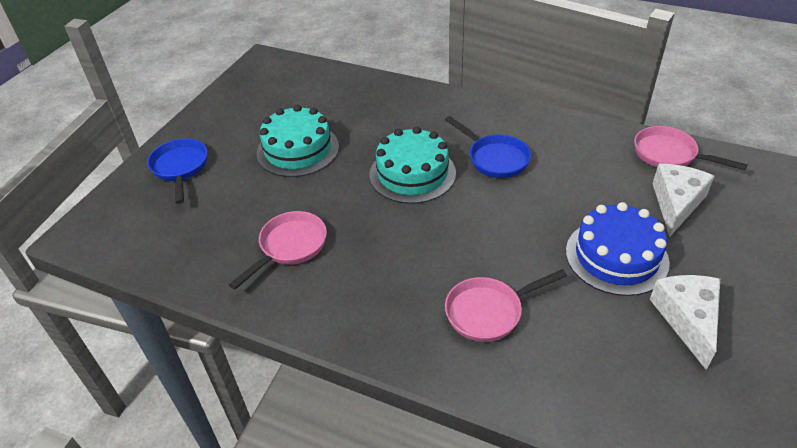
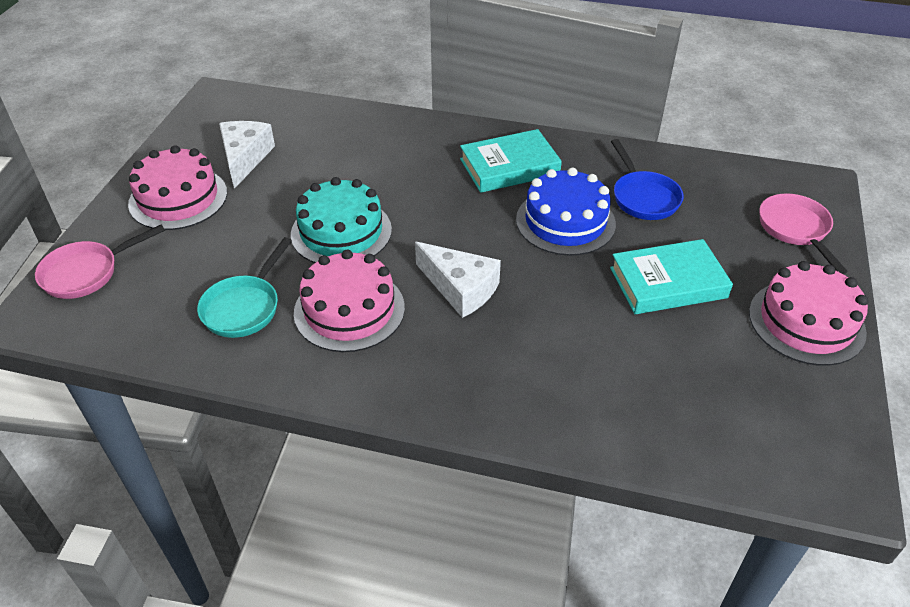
blue pan: [147,138,208,204] [445,116,531,178] = 2 -> [611,139,684,220] = 1
pink cake: none = 0 -> [128,145,227,230] [294,250,405,352] [749,261,868,366] = 3
pink pan: [229,211,327,290] [445,269,567,342] [634,126,748,170] = 3 -> [35,225,165,299] [759,193,848,274] = 2
turquoise book: none = 0 -> [460,129,562,193] [610,239,733,314] = 2
turquoise cake: [257,105,339,177] [370,127,456,204] = 2 -> [291,177,392,263] = 1
turquoise pan: none = 0 -> [197,237,292,338] = 1

